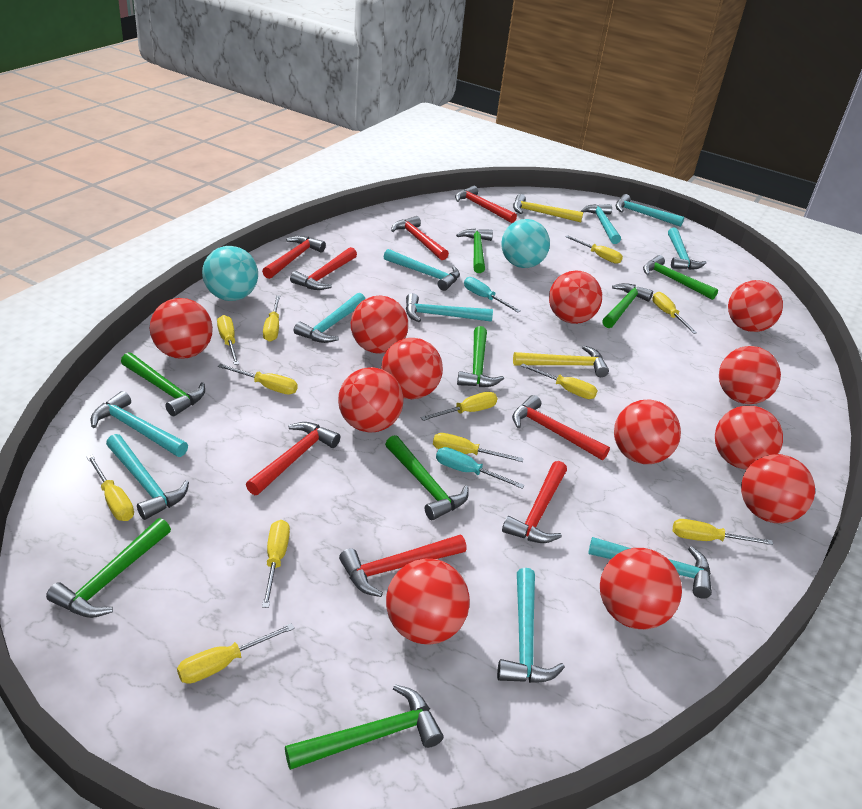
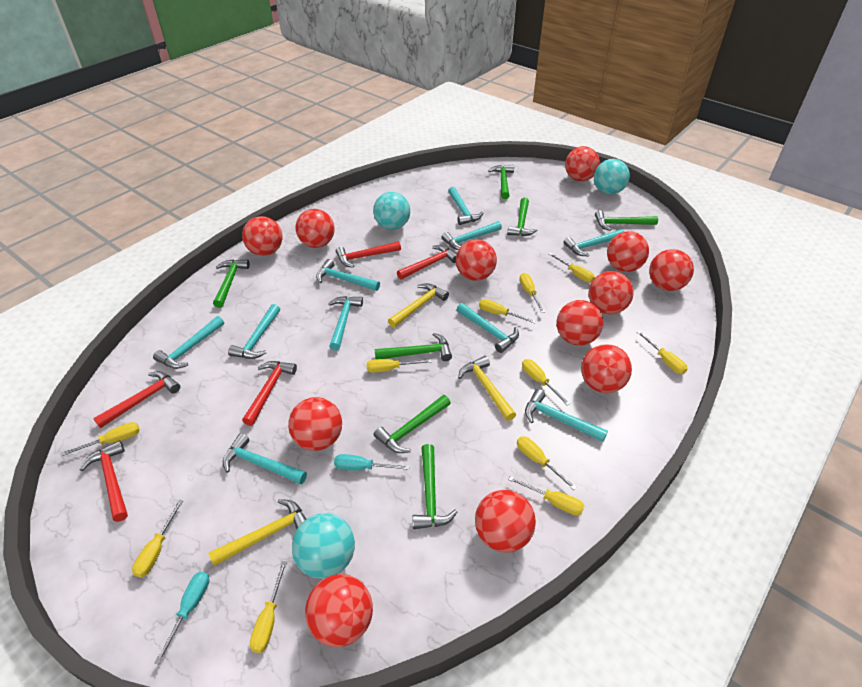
green hammer: [46,518,171,618] [121,352,205,416] [285,684,443,770] [385,435,469,520] [456,229,493,273] [457,326,504,387] [602,283,653,328] [643,255,718,300] = 8 -> [213,259,250,308] [374,395,451,453] [375,333,452,361] [412,444,457,529] [488,165,514,199] [507,198,537,236] [595,210,658,231] = 7
red hammer: [246,422,340,495] [262,236,326,279] [290,247,357,290] [339,535,466,597] [391,216,449,260] [455,186,517,223] [502,461,567,543] [512,395,610,460] = 8 -> [80,441,128,522] [93,371,180,428] [242,361,297,426] [336,241,401,268] [397,245,457,280] = 5
turquoise ball: [202,246,258,301] [501,219,550,268] = 2 -> [292,513,355,579] [373,192,410,230] [594,159,630,195] = 3
yellow hammer: [513,194,583,222] [513,346,609,377] = 2 -> [208,499,306,566] [388,283,449,328] [458,356,516,421] = 3
yellow screwdriver: [86,455,134,521] [177,623,295,684] [217,315,239,365] [218,364,298,395] [262,520,290,608] [263,295,280,342] [421,392,497,421] [433,433,523,462] [521,363,598,399] [565,235,623,264] [652,292,697,334] [673,519,773,545] = 12 -> [61,422,140,456] [132,500,183,577] [250,561,287,653] [366,359,432,373] [479,299,536,323] [508,476,584,516] [517,436,577,490] [519,273,545,313] [522,359,570,405] [549,253,595,283] [637,331,688,374] = 11

